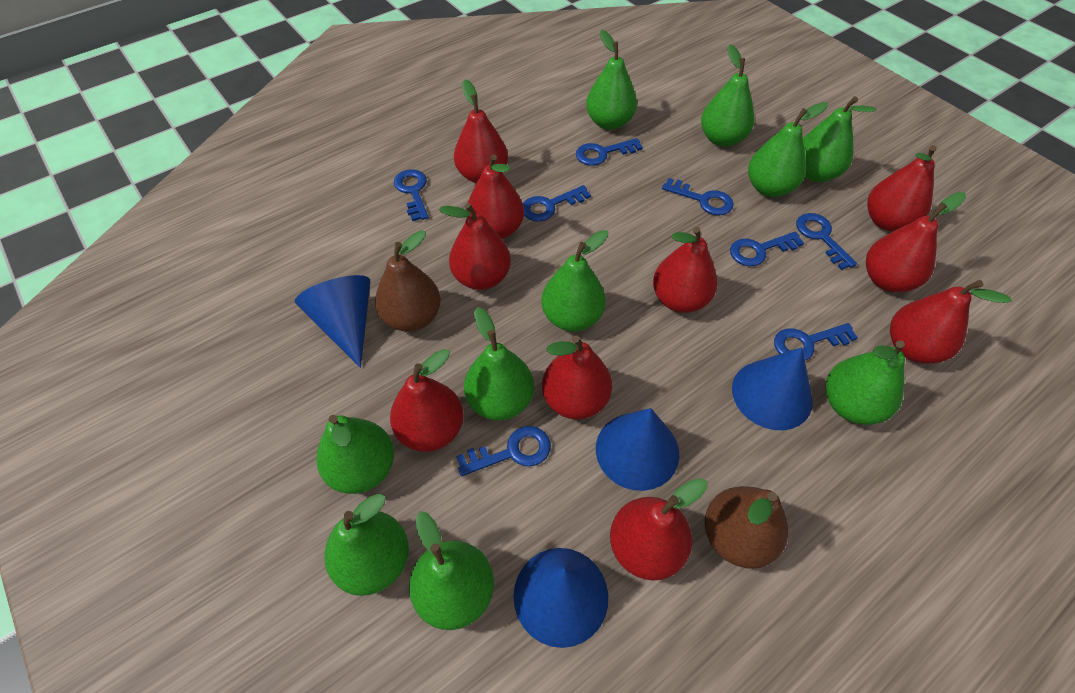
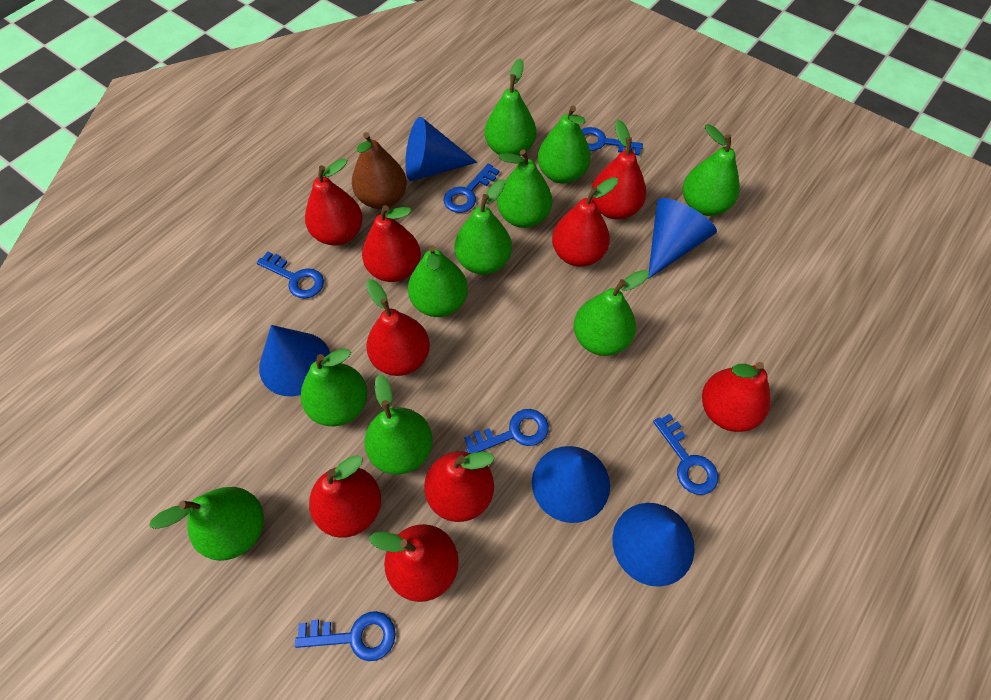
blue cone: [295,275,371,368] [513,548,608,648] [596,408,679,491] [732,347,813,430] = 4 -> [259,325,330,396] [405,117,477,181] [532,446,610,523] [612,503,695,587] [648,198,717,279] = 5
blue key: [394,169,429,221] [456,426,551,476] [523,185,591,222] [576,138,643,166] [662,178,733,215] [730,231,804,266] [774,323,858,360] [796,213,857,270] = 8 -> [257,252,324,299] [295,611,396,661] [443,164,500,213] [464,409,549,453] [581,127,643,156] [653,414,718,495] = 6
brown pear: [375,230,441,332] [705,486,788,569] = 2 -> [352,132,407,209] = 1
red pear: [390,349,464,452] [439,203,511,290] [454,79,508,183] [466,154,524,239] [542,336,612,420] [610,478,707,581] [653,227,717,313] [866,192,966,292] [867,145,937,232] [890,280,1012,364] = 10 -> [305,158,363,246] [309,455,381,538] [362,205,421,282] [366,279,430,376] [369,524,459,602] [424,451,495,522] [552,177,618,267] [591,120,647,219] [702,362,771,432] = 9

